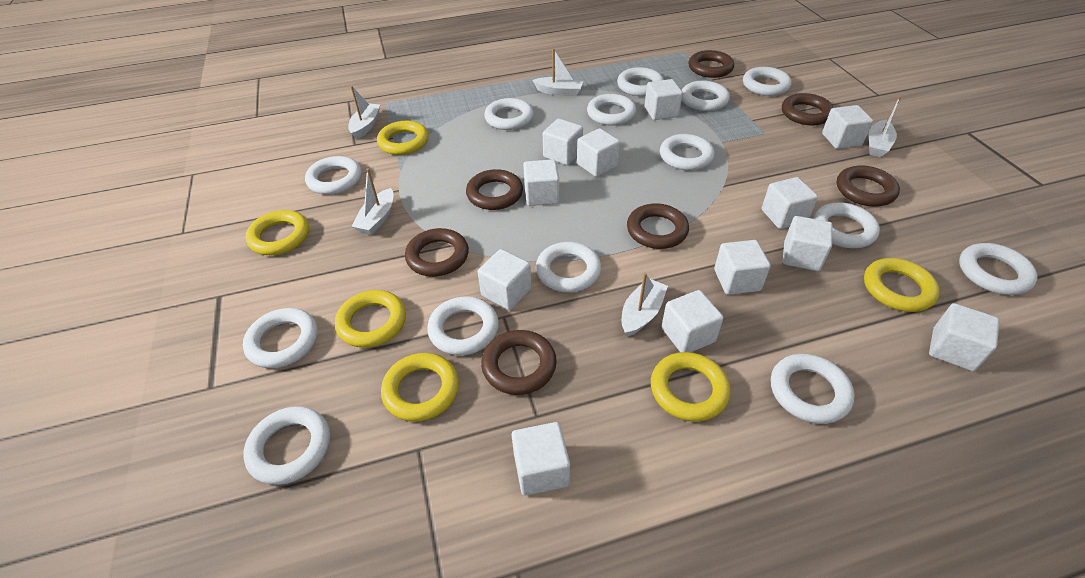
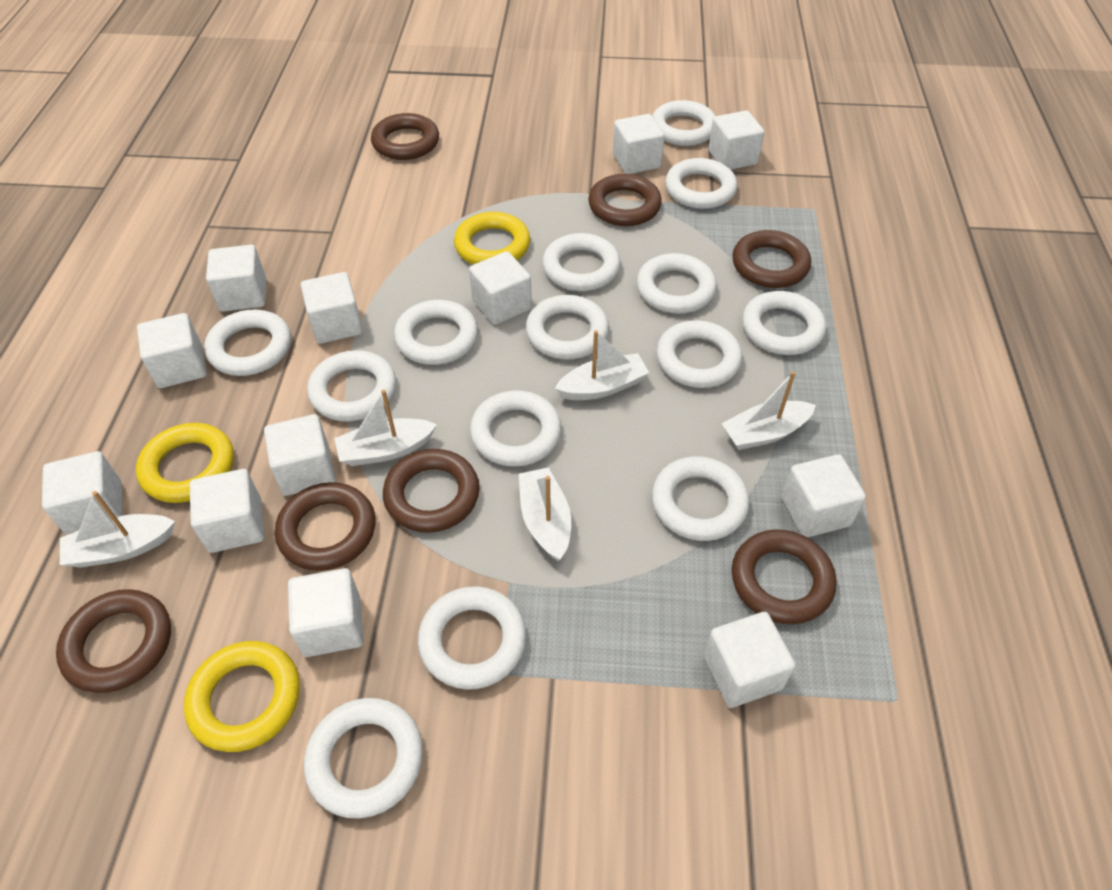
yellow ring: [245,210,309,255] [335,290,406,348] [377,121,429,155] [381,353,459,422] [651,352,731,422] [864,258,940,312] = 6 -> [136,423,234,503] [184,641,300,752] [454,212,530,265] = 3

